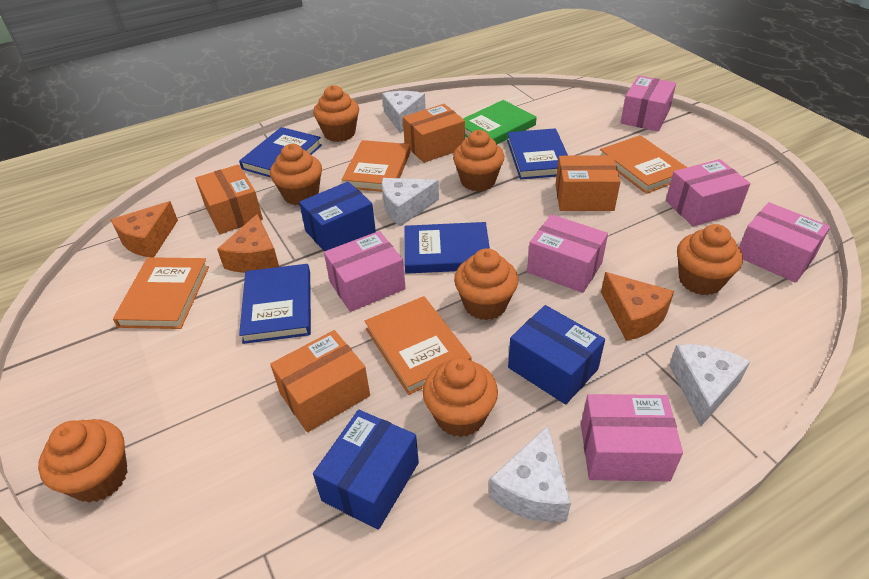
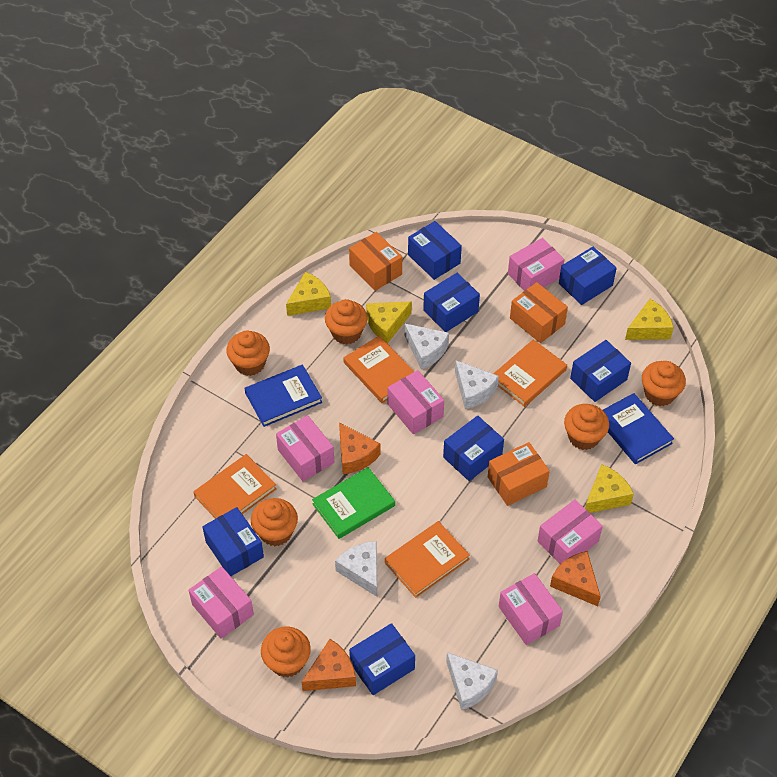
blue book: [239,127,322,178] [239,264,311,344] [404,222,490,274] [507,128,568,179] = 4 -> [244,364,322,427] [603,393,674,465] = 2
blue box: [299,181,376,251] [313,410,419,530] [508,305,605,405] = 3 -> [202,507,264,576] [349,623,415,695] [408,221,462,280] [423,273,480,332] [443,416,504,481] [559,247,617,305] [570,340,631,402] = 7
orange box: [195,164,263,234] [270,330,370,432] [403,104,465,163] [555,155,621,211] = 4 -> [349,232,402,291] [488,442,550,506] [510,282,568,343] = 3
orange cupcake: [38,419,128,503] [270,144,322,206] [313,85,359,142] [423,357,498,437] [453,130,504,191] [454,248,518,320] [677,224,743,295] = 7 -> [226,331,270,376] [251,498,298,546] [261,627,311,678] [325,299,367,345] [564,404,609,450] [642,361,686,406] = 6
yellow cheese: none = 0 -> [286,272,331,316] [366,301,412,344] [585,464,634,513] [625,299,674,340] = 4

